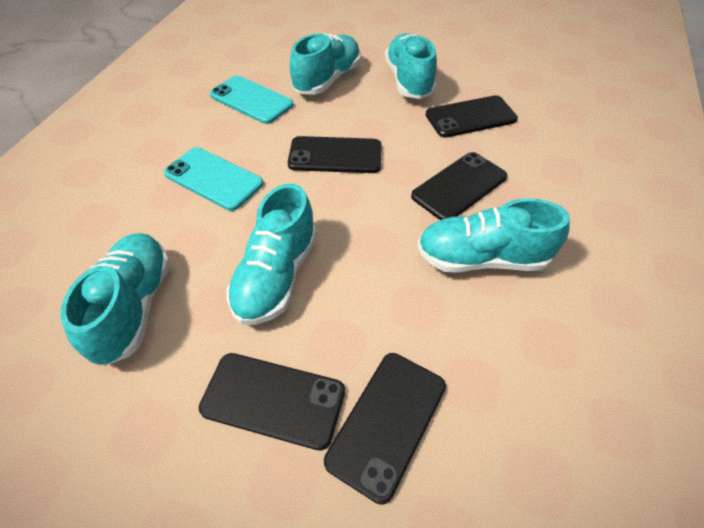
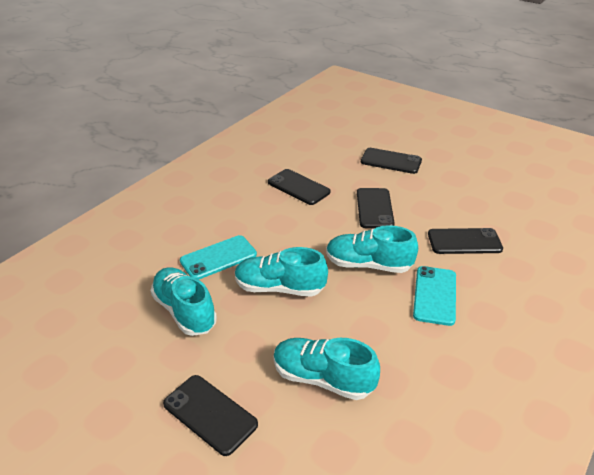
turquoise shoe: [60,233,170,366] [227,184,317,325] [290,33,361,95] [385,33,437,99] [417,198,570,273] = 5 -> [151,267,217,336] [235,247,328,297] [273,338,380,400] [326,225,418,273] = 4

